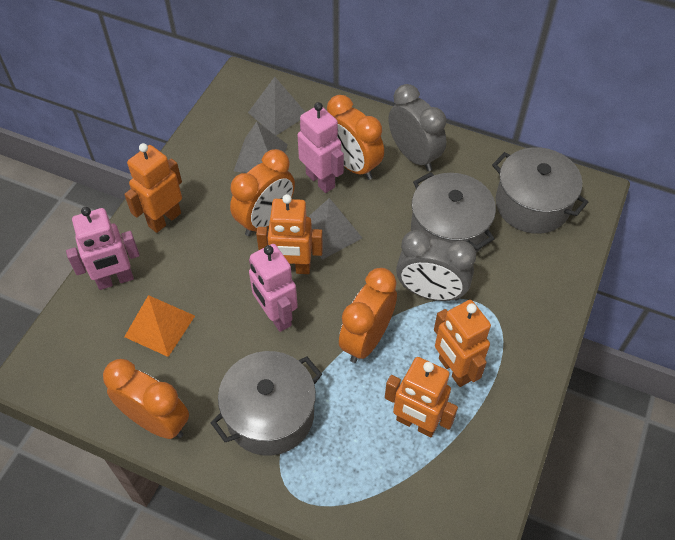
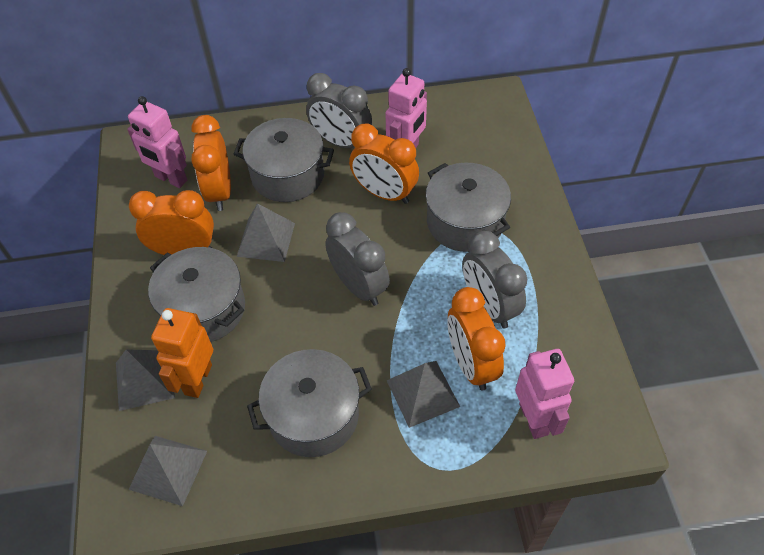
grey clock: [389,84,446,171] [396,230,476,301] = 2 -> [306,73,372,148] [325,212,390,306] [462,230,527,328] = 3
grey pot: [211,351,322,456] [411,172,496,253] [492,147,589,234] = 3 -> [148,247,245,342] [234,118,334,202] [247,349,372,457] [426,163,511,252] = 4
grey pyramid: [234,121,288,173] [248,77,305,136] [308,198,362,260] = 3 -> [116,349,175,411] [129,436,207,506] [237,203,295,262] [386,361,460,428] = 4
orange pyramid: [124,295,195,357] = 1 -> none = 0
orange robot: [124,143,182,233] [256,194,323,274] [385,357,458,437] [434,300,491,387] = 4 -> [151,308,213,398] = 1

